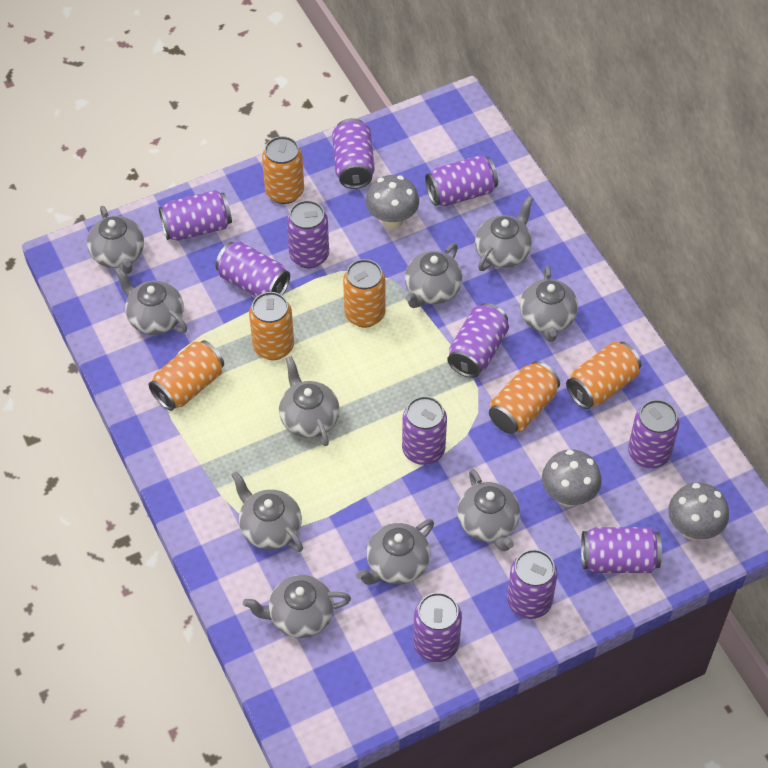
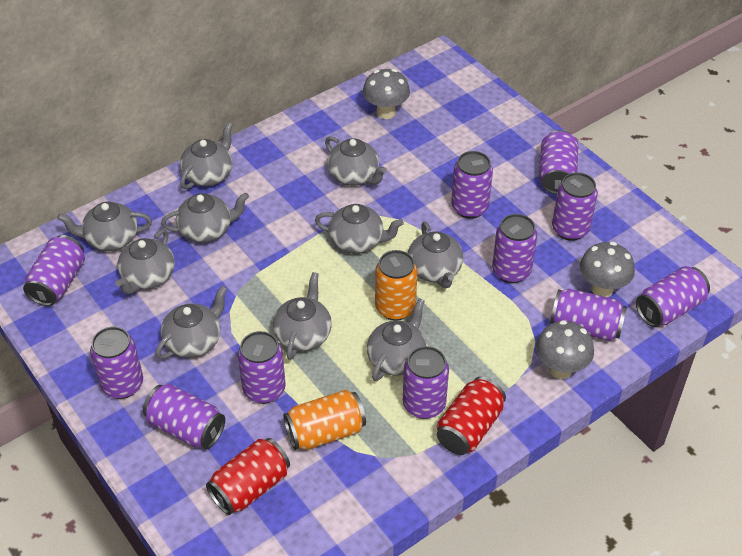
orange can: [149,340,224,411] [249,292,294,360] [262,136,304,204] [343,259,385,328] [489,361,560,434] [566,342,641,409] = 6 -> [283,390,366,450] [375,250,418,320] = 2
red can: none = 0 -> [206,438,290,515] [437,377,506,455] = 2

